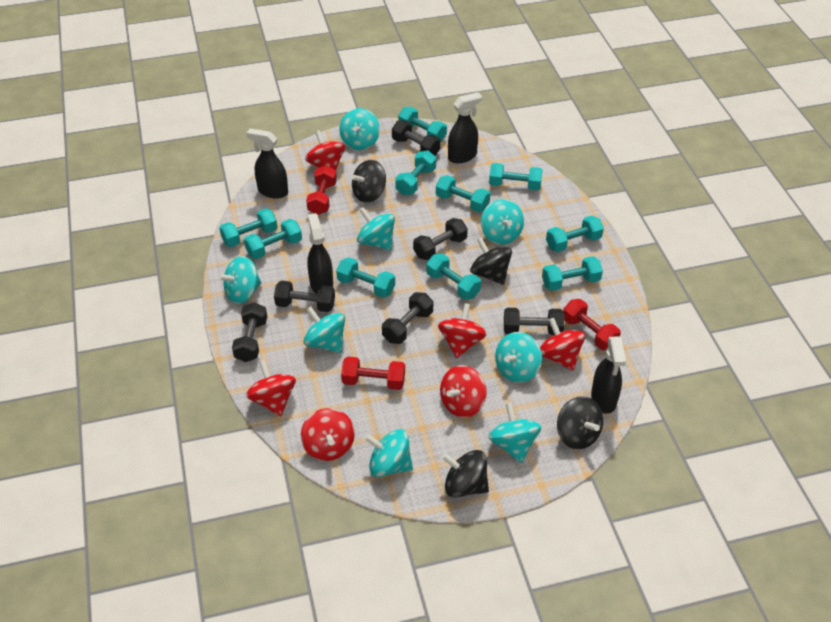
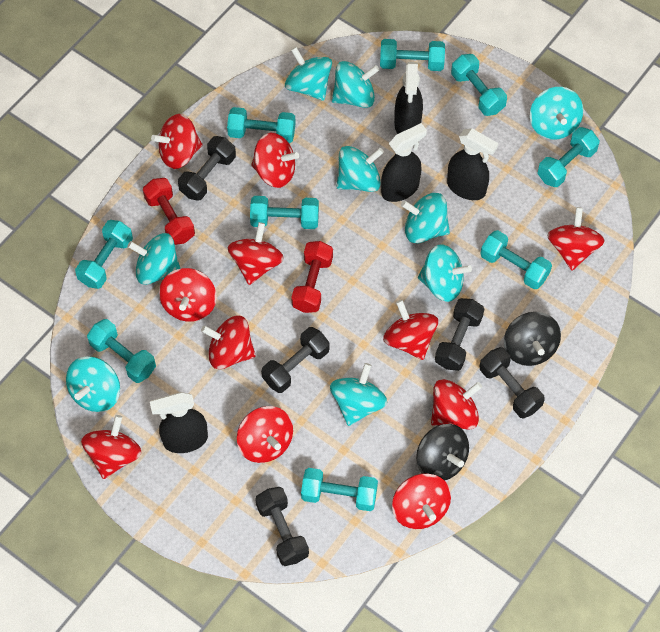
black dumbbell: [232,302,267,362] [274,280,335,312] [382,292,433,344] [392,120,441,156] [413,218,468,260] [504,308,564,335] = 6 -> [178,136,236,201] [255,487,309,566] [261,327,330,393] [435,298,484,371] [480,347,545,419] = 5
black spinning top: [351,160,386,203] [442,450,489,498] [470,237,512,285] [557,396,603,450] = 4 -> [416,424,469,481] [504,312,561,366] = 2
red dumbbell: [306,165,337,215] [341,357,405,390] [563,299,621,350] = 3 -> [143,178,195,245] [291,241,333,313] = 2
red spinning top: [246,360,296,416] [301,408,355,461] [305,130,345,170] [438,303,487,358] [440,365,487,418] [540,318,585,371] = 6 -> [81,415,141,479] [151,114,203,169] [159,268,217,322] [201,315,256,369] [228,222,284,285] [237,406,293,463] [251,133,299,188] [383,300,438,360] [392,473,451,529] [431,379,482,430] [547,207,605,271] = 11
turquoise dumbbell: [219,208,278,247] [244,219,302,259] [336,257,395,298] [395,150,436,195] [398,107,447,142] [426,253,481,300] [436,175,490,212] [489,163,543,191] [542,256,603,291] [546,216,604,252] = 10 -> [75,220,133,289] [87,319,156,383] [227,107,295,143] [250,196,319,229] [301,468,378,511] [380,39,445,71] [451,54,507,116] [480,230,552,289] [537,127,600,187] = 9
turquoise spinning top: [218,256,262,304] [303,306,345,353] [339,108,380,150] [357,207,395,250] [364,429,413,477] [481,199,524,245] [488,403,542,463] [495,332,542,383] = 8 -> [66,356,120,412] [127,233,181,285] [285,47,332,101] [330,363,387,426] [332,61,379,108] [337,146,384,192] [401,193,450,243] [418,245,472,302] [530,87,583,140] = 9

